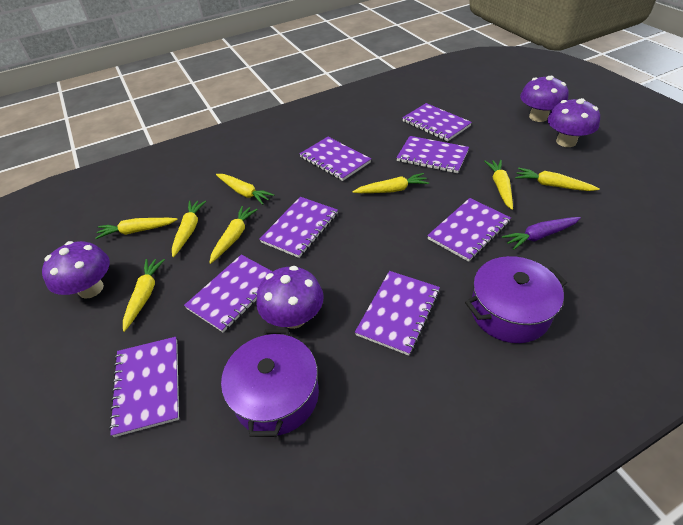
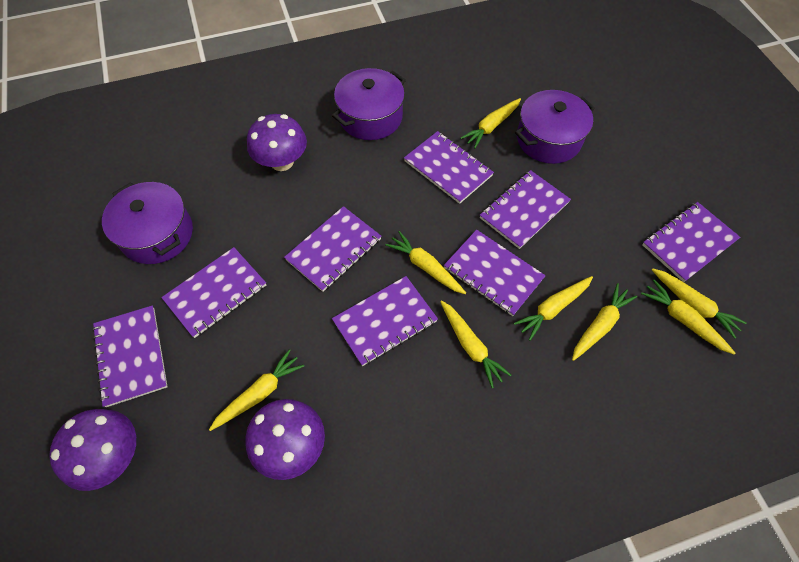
purple carrot: [502,217,581,250] = 1 -> none = 0
purple mushroom: [42,241,110,299] [256,266,324,329] [520,76,569,122] [547,98,600,147] = 4 -> [49,409,136,491] [245,399,325,480] [247,114,307,171] = 3
purple pot: [221,329,319,437] [465,256,567,343] = 2 -> [102,182,193,264] [332,68,406,140] [515,90,595,164] = 3

